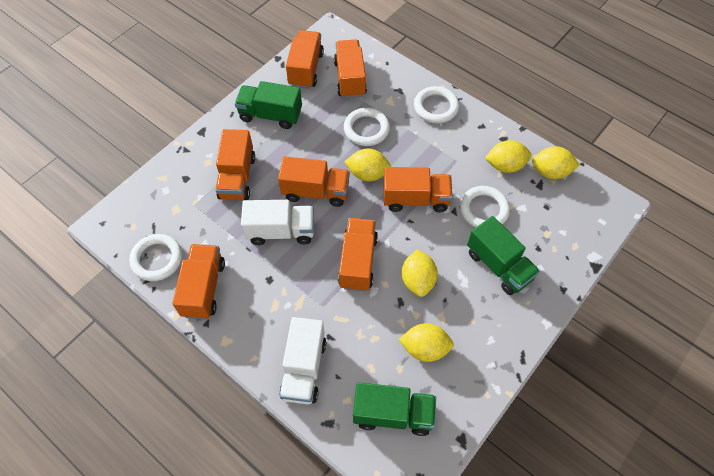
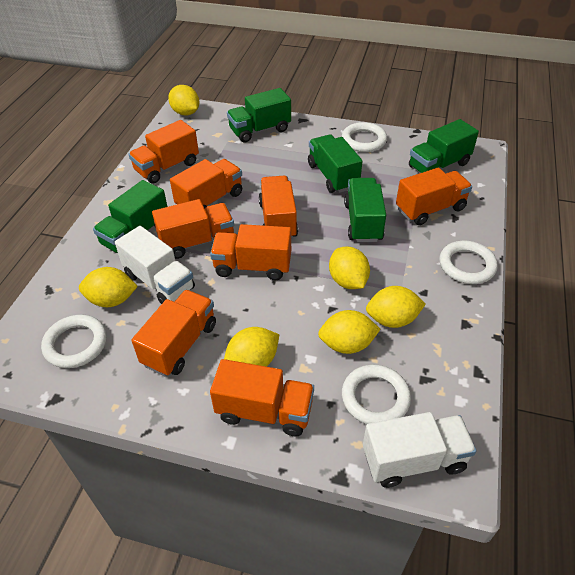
green truck: [235,81,302,129] [353,382,436,436] [467,216,540,295] = 3 -> [93,180,168,253] [227,88,291,143] [308,134,362,193] [344,178,386,242] [409,119,479,173] = 5
orange truck: [172,244,225,319] [215,129,255,200] [278,156,350,207] [286,30,324,89] [334,39,367,98] [338,218,378,291] [384,167,453,212] = 7 -> [128,120,199,184] [131,290,216,377] [152,199,234,259] [170,159,242,209] [210,224,291,280] [210,359,314,436] [259,176,298,239] [396,168,472,225] = 8
yellow lemon: [345,149,391,181] [399,323,454,362] [402,250,438,297] [485,140,532,173] [532,146,580,179] = 5 -> [79,267,138,307] [168,85,199,115] [224,327,279,367] [318,310,381,354] [329,246,370,289] [366,286,426,328] = 6

